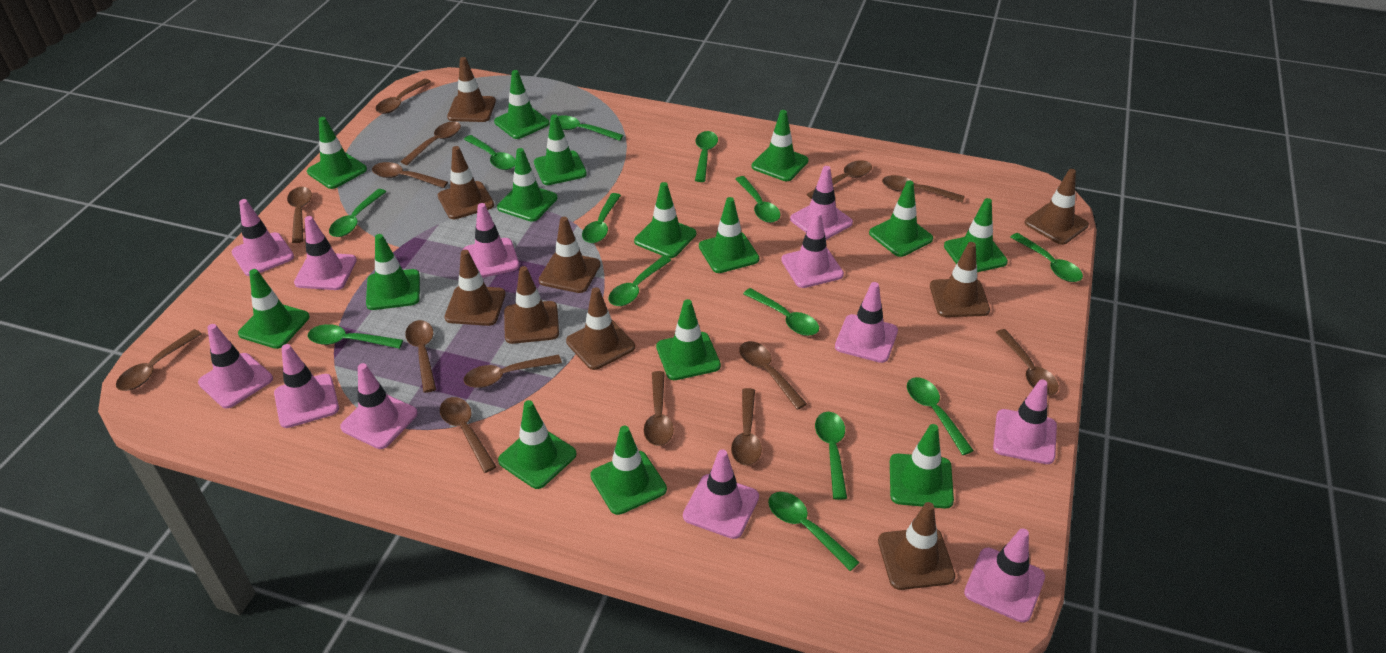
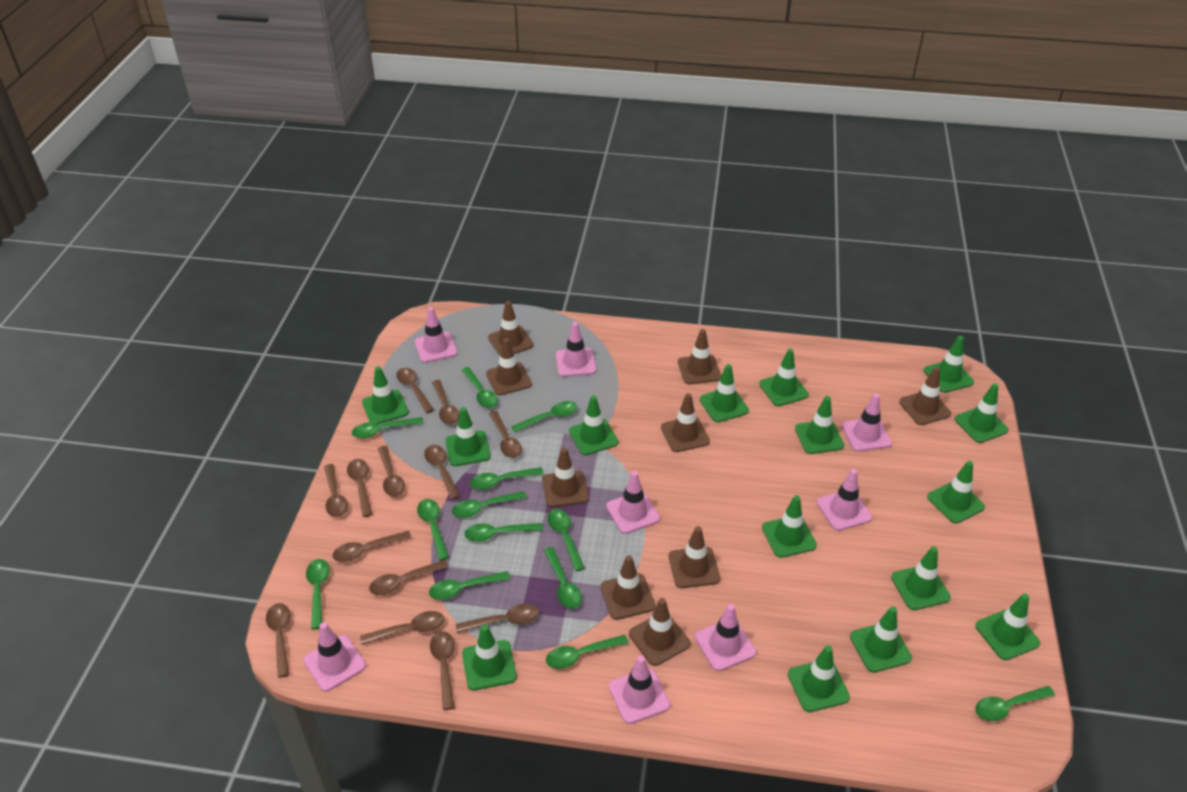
brown spoon: [116,329,202,391] [287,187,312,243] [372,162,448,188] [375,79,431,114] [400,122,461,165] [405,320,436,393] [440,397,497,473] [464,354,562,388] [644,371,674,446] [731,388,762,466] [739,341,807,410] [807,160,872,199] [882,175,965,203] [995,329,1059,395] = 14 -> [266,603,291,678] [324,464,348,517] [333,531,411,562] [347,459,373,517] [360,611,444,645] [369,560,449,595] [378,446,405,497] [396,368,434,413] [424,445,460,500] [430,631,455,710] [432,380,460,424] [456,604,539,633] [489,411,522,458] = 13
pink traffic cone: [198,324,273,408] [232,199,294,276] [274,344,339,428] [294,216,357,290] [340,363,418,449] [463,203,519,278] [683,449,759,539] [781,211,844,288] [790,166,853,240] [835,282,898,363] [964,528,1045,623] [993,379,1057,464] = 12 -> [303,622,366,692] [415,307,457,363] [556,322,596,377] [606,471,660,534] [609,656,670,724] [695,604,756,671] [817,469,872,531] [842,394,892,452] = 8

